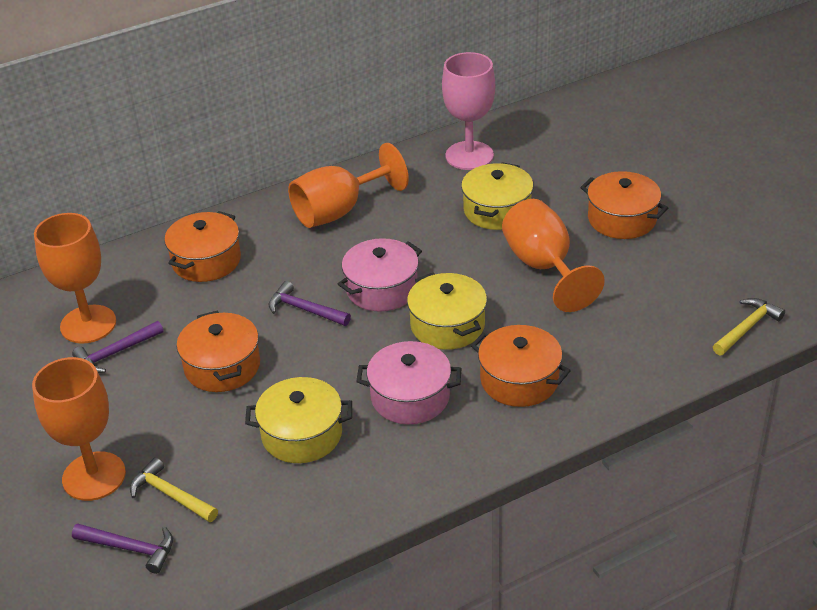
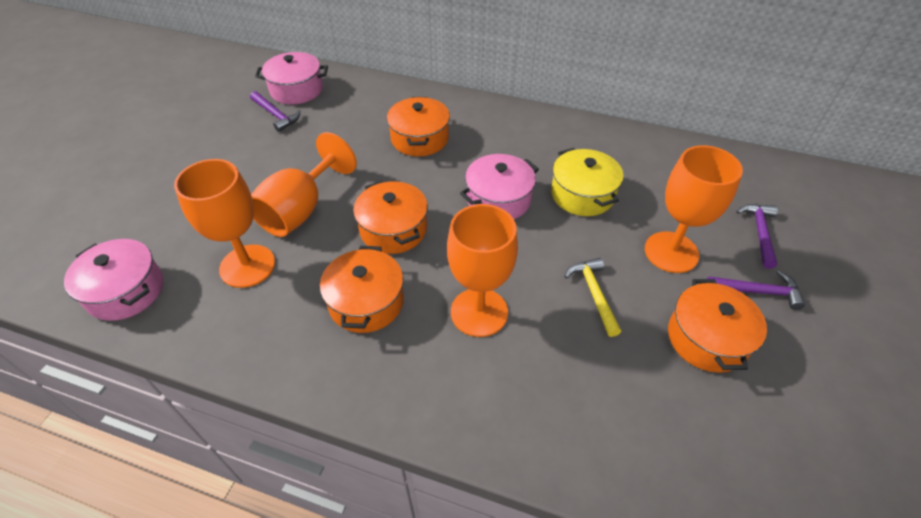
pink goblet: [442,52,495,170] = 1 -> none = 0
pink pot: [338,238,422,312] [356,341,462,424] = 2 -> [64,239,163,321] [255,52,328,104] [460,154,539,219] = 3
yellow hammer: [130,457,218,522] [713,298,785,355] = 2 -> [564,258,621,337] = 1
yellow pot: [245,377,352,463] [407,273,487,350] [461,162,534,230] = 3 -> [551,148,623,216] = 1

